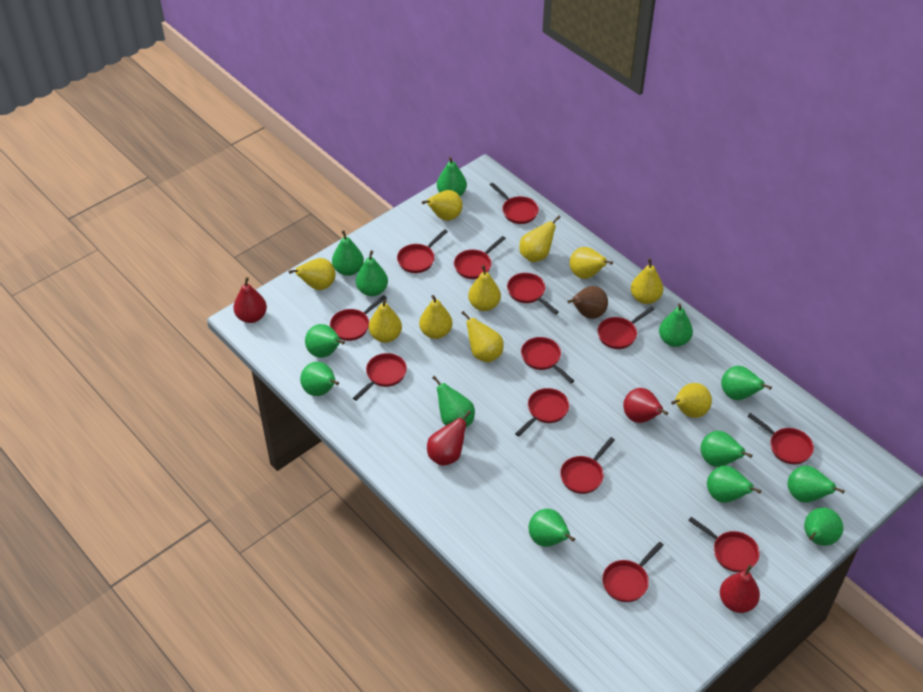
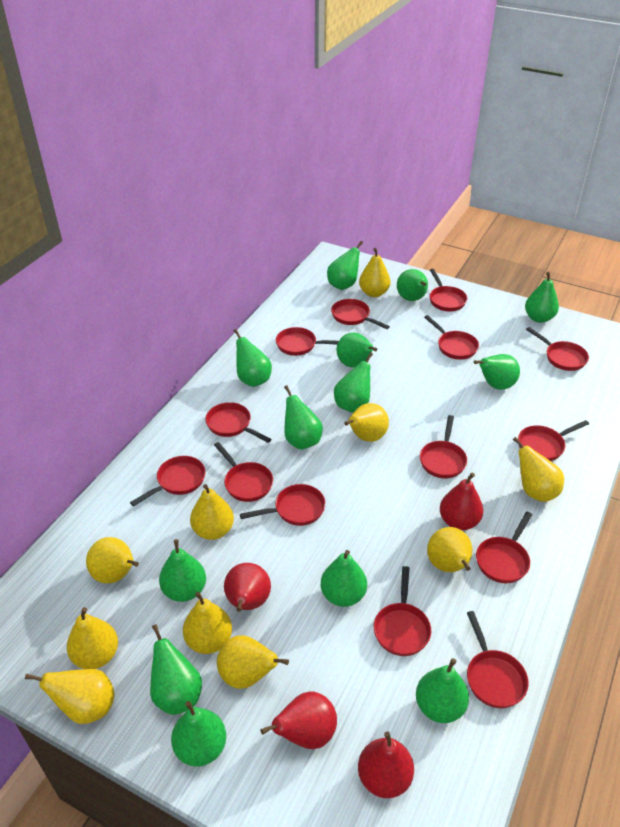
brown pear: [567,286,608,319] = 1 -> none = 0
red pan: [330,295,387,341] [353,353,407,401] [397,229,448,273] [454,236,506,279] [490,183,539,224] [507,273,559,315] [515,388,569,437] [521,337,574,383] [560,437,615,494] [597,306,655,349] [602,542,664,602] [688,517,760,572] [747,413,814,464] = 13 -> [130,456,205,507] [205,402,271,443] [214,442,273,502] [240,484,326,526] [276,327,339,356] [331,299,390,329] [374,566,431,656] [420,415,467,478] [424,315,479,360] [429,269,467,311] [467,611,528,708] [476,512,532,583] [518,420,589,461] [526,327,589,371] = 14

